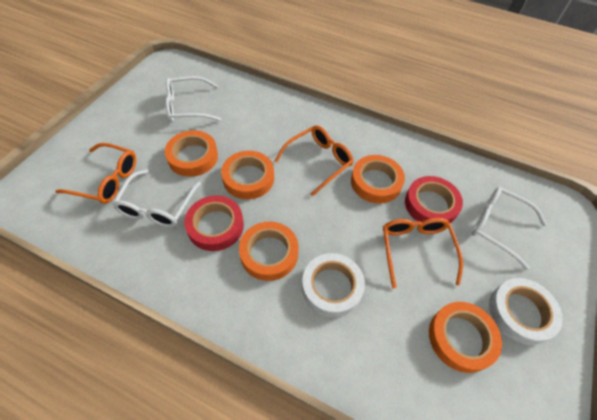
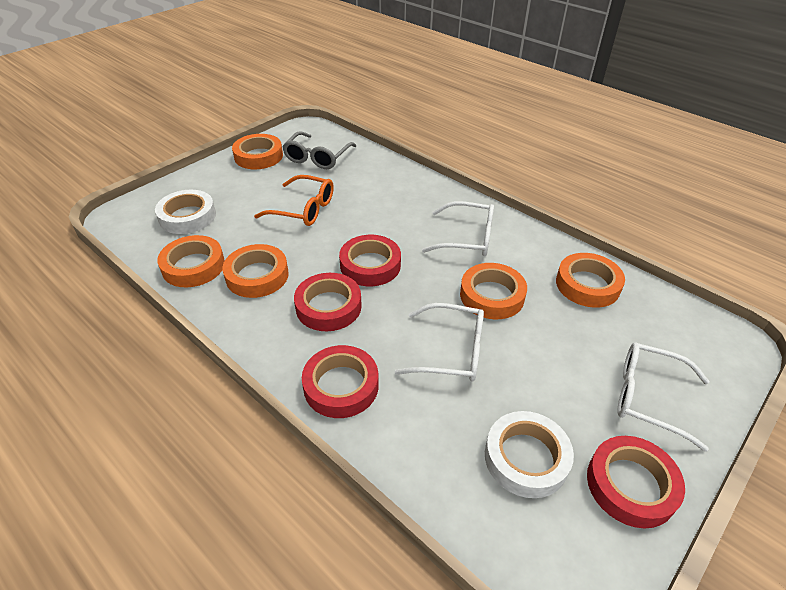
grey glasses: none = 0 -> [282,131,356,169] = 1
orange glasses: [55,143,136,204] [275,125,354,197] [383,218,463,288] = 3 -> [254,175,334,226] = 1
red tape: [184,195,244,251] [405,176,463,223] = 2 -> [294,273,362,331] [302,345,379,418] [339,235,401,286] [587,436,685,528] = 4

